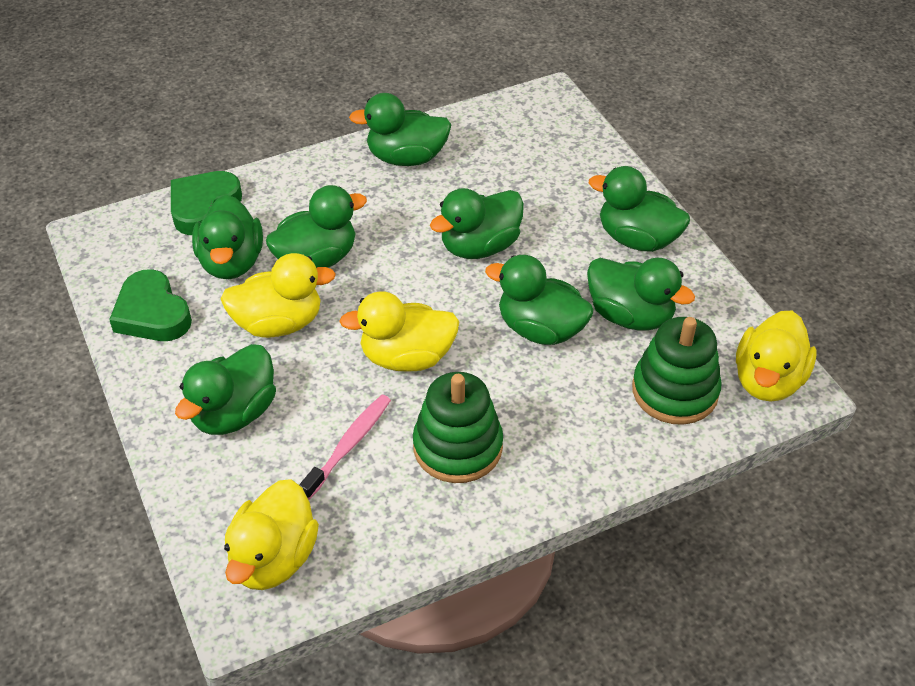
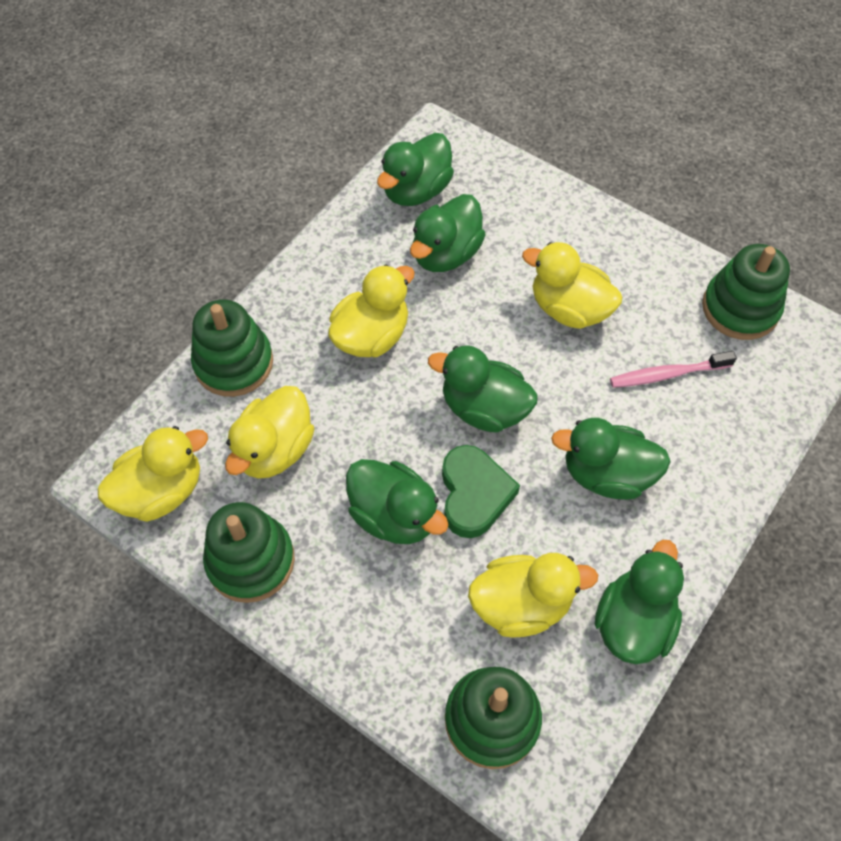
green duck: [175,344,276,435] [192,195,263,279] [266,185,367,268] [349,93,451,166] [430,188,524,259] [485,255,594,345] [587,258,695,331] [589,166,690,252] = 8 -> [346,459,449,544] [377,133,454,206] [410,194,486,272] [428,345,538,433] [551,418,671,500] [595,540,684,664] = 6
green heart: [109,269,192,341] [171,171,242,235] = 2 -> [442,445,520,538] = 1
green stacking toy: [413,372,503,483] [632,317,722,425] = 2 -> [191,299,273,397] [203,502,295,603] [445,667,542,769] [702,244,790,340] = 4
yellow duck: [220,253,336,338] [224,479,319,590] [339,291,460,371] [736,311,816,402] = 4 -> [98,426,208,522] [225,386,314,479] [328,265,415,357] [468,553,598,638] [522,242,622,329] = 5

